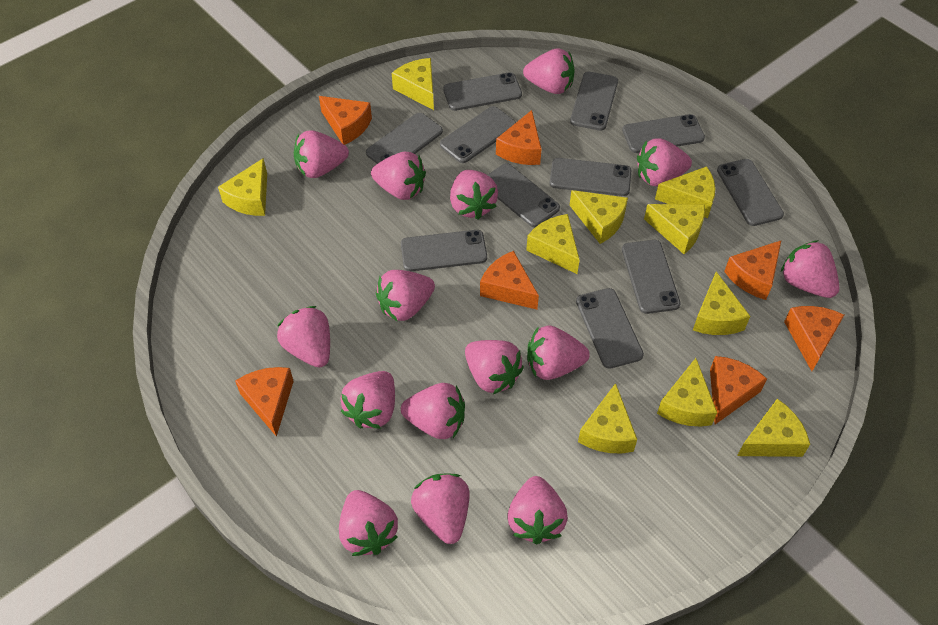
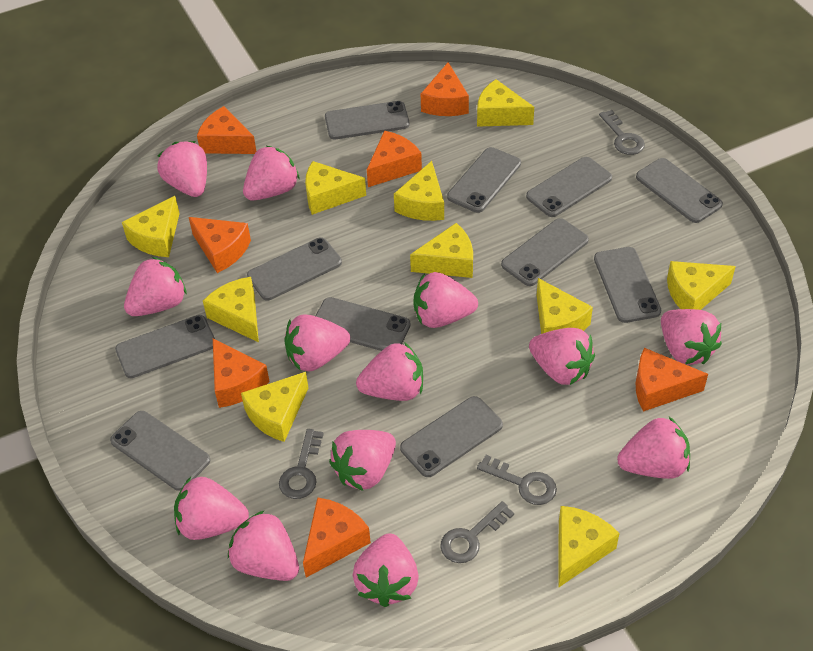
grey key: none = 0 -> [279,429,324,499] [440,501,514,563] [477,455,557,505] [599,110,645,155] = 4
pink strawberry: [277,306,330,368] [294,130,349,178] [339,490,398,556] [340,371,395,429] [371,152,426,200] [376,270,435,322] [401,383,465,439] [411,473,470,544] [450,170,498,219] [465,340,524,394] [507,476,568,544] [523,48,575,94] [527,325,590,380] [637,138,692,186] [781,240,840,298] = 15 -> [124,257,187,316] [157,141,207,197] [174,477,249,540] [228,510,299,581] [243,146,300,201] [284,315,350,371] [329,430,396,491] [353,534,419,607] [356,342,423,401] [413,272,478,328] [529,328,595,385] [617,417,690,479] [661,309,722,365] = 13

